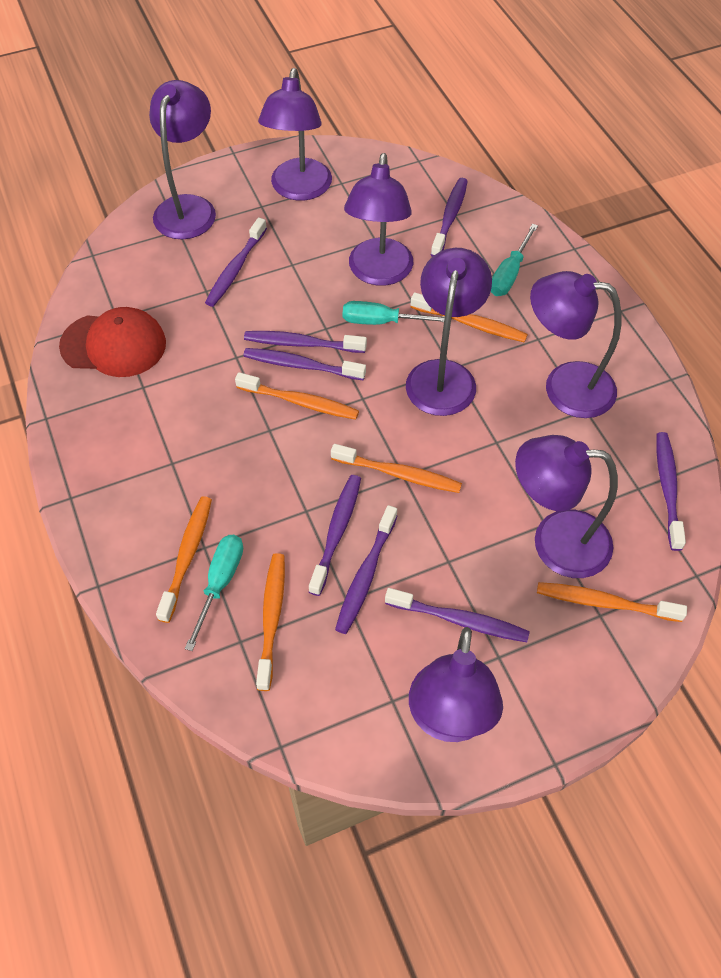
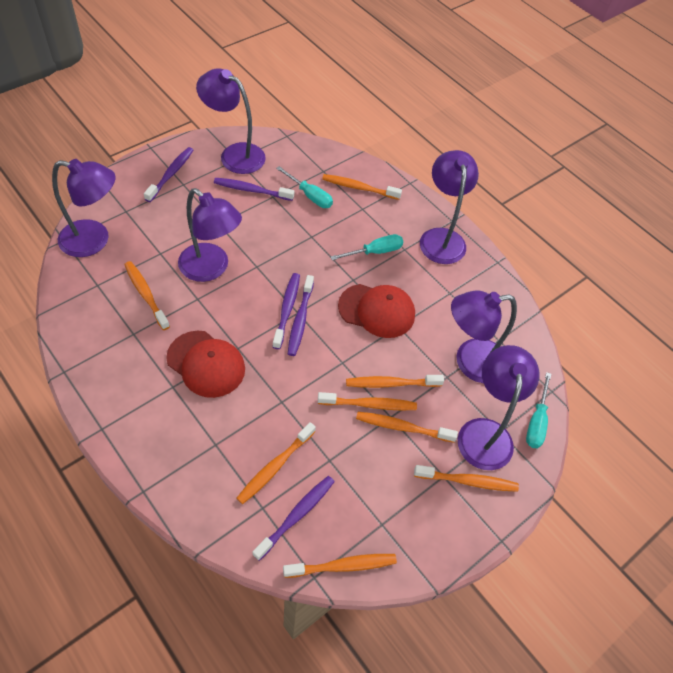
orange toothbrush: [156,496,212,623] [235,372,359,420] [256,553,285,691] [331,444,462,493] [411,292,528,343] [537,582,687,622] = 6 -> [124,261,170,330] [236,422,316,504] [283,554,397,578] [318,392,417,411] [322,174,402,200] [346,375,444,388] [356,412,458,443] [414,465,519,492] = 8
purple lamp: [149,80,216,239] [258,68,332,201] [344,153,413,286] [406,248,492,416] [409,627,503,742] [515,435,618,578] [530,271,621,418] = 7 -> [52,159,115,257] [178,188,242,282] [196,68,266,174] [420,150,479,264] [451,290,517,383] [458,345,539,470] = 6
purple toothbrush: [205,217,267,307] [243,348,366,380] [244,331,367,353] [309,475,361,596] [335,505,397,634] [385,588,530,642] [431,178,468,257] [656,432,686,551] = 8 -> [144,147,193,202] [214,178,294,201] [252,476,335,561] [272,273,300,349] [288,275,314,356] = 5
red cap: [59,307,166,377] = 1 -> [166,331,245,398] [338,284,415,338] = 2

